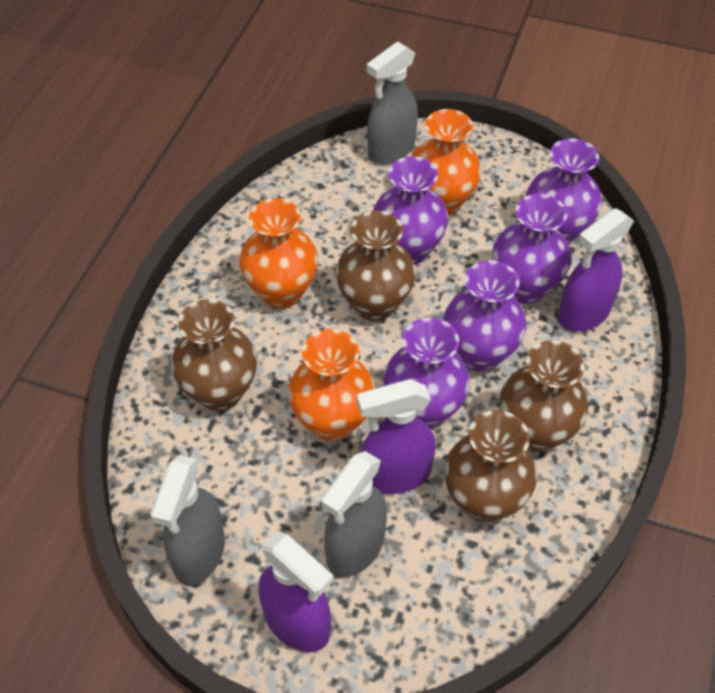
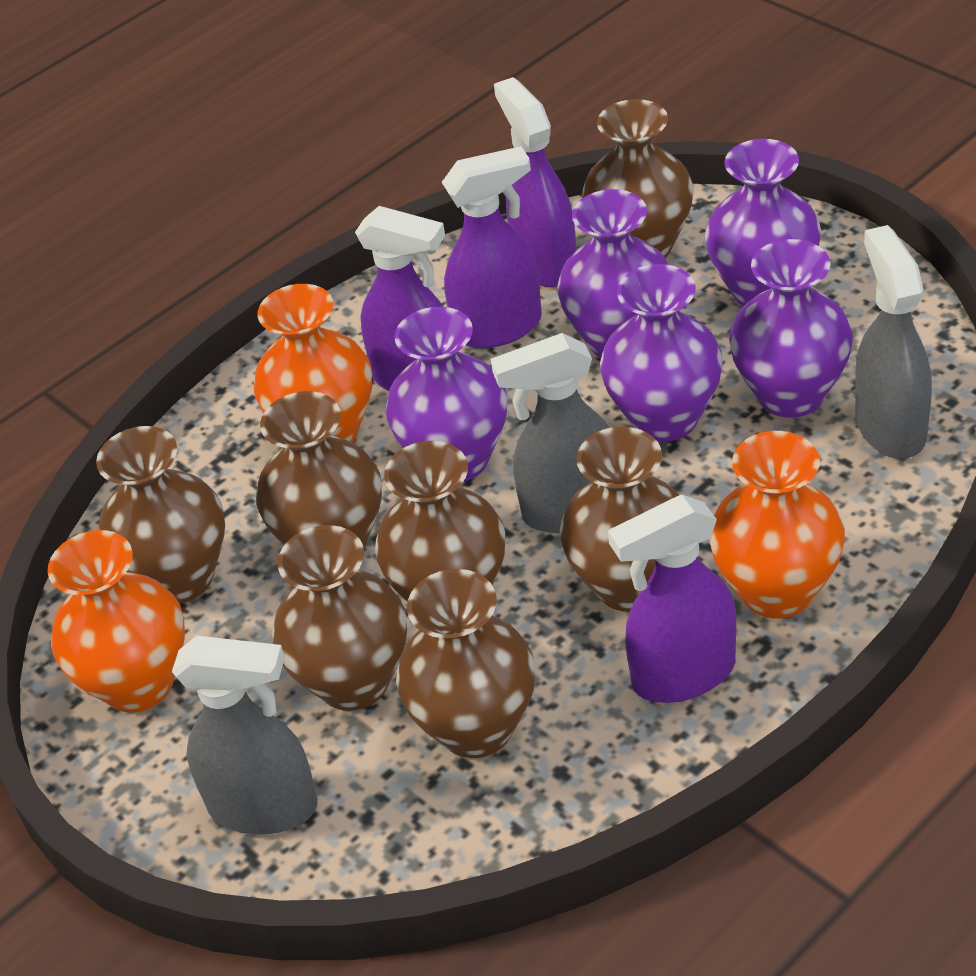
brown vase: [171,299,257,411] [336,211,416,321] [445,410,537,522] [500,340,588,452] = 4 -> [96,426,225,604] [256,391,382,549] [272,525,407,711] [375,441,505,601] [396,569,535,758] [560,426,679,612] [582,99,693,258] = 7
purple spray bottle: [259,531,334,652] [357,379,436,494] [558,208,634,332] = 3 -> [355,206,445,391] [442,146,542,348] [494,77,576,287] [608,495,736,703] = 4

